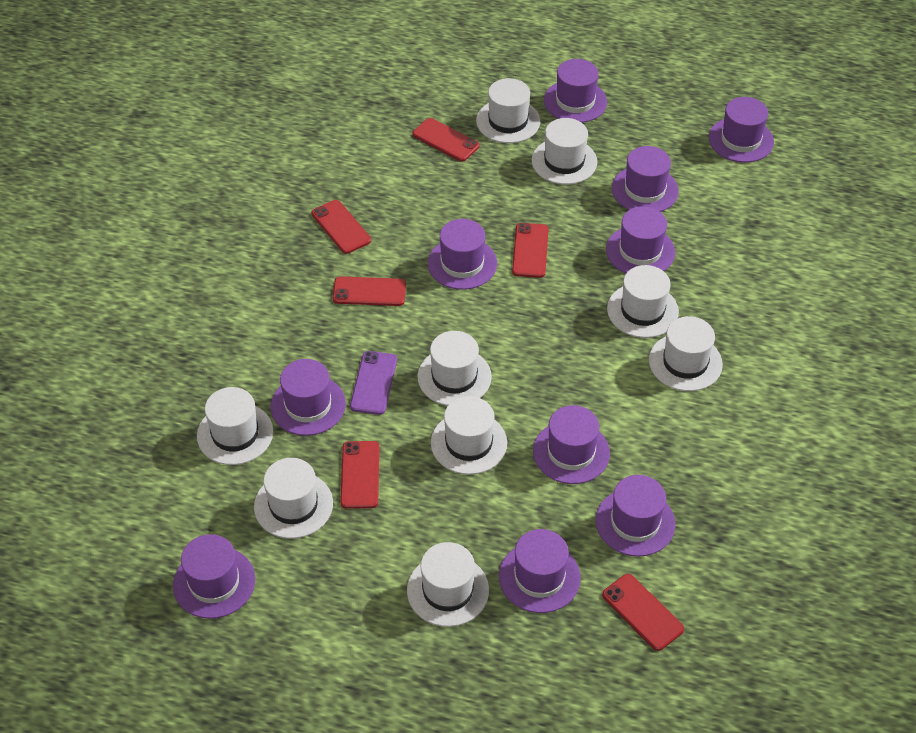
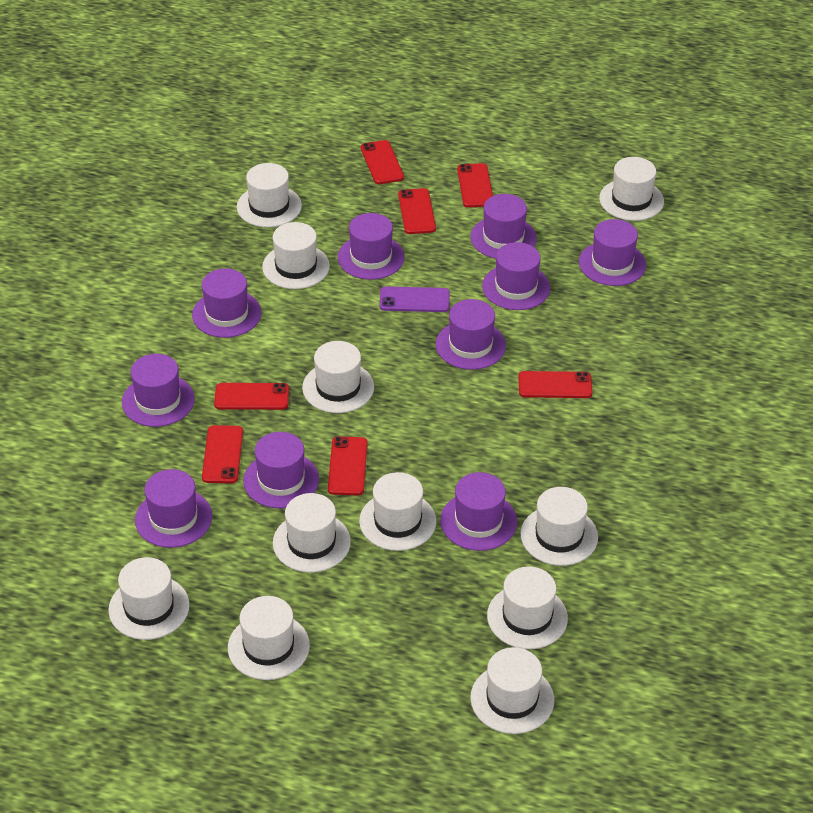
red phone: [311,200,371,254] [332,276,406,306] [340,441,379,509] [412,118,479,162] [512,223,549,278] [602,574,684,651] = 6 -> [202,425,243,483] [214,383,289,410] [328,436,368,495] [361,140,404,184] [398,188,436,234] [457,163,493,208] [518,371,592,398] = 7
white hat: [197,387,273,465] [254,458,333,539] [407,542,489,627] [418,331,492,406] [431,396,507,475] [476,78,540,143] [532,118,597,185] [607,265,679,338] [649,316,723,391] = 9 -> [108,557,190,640] [228,596,310,680] [237,163,302,227] [262,222,330,289] [273,493,351,573] [302,341,374,413] [359,472,436,551] [470,647,554,734] [487,566,568,649] [520,487,598,566] [599,157,664,221] = 11

